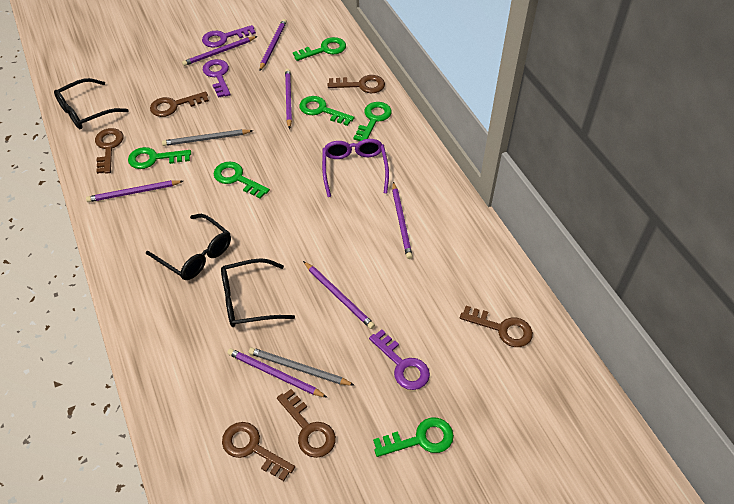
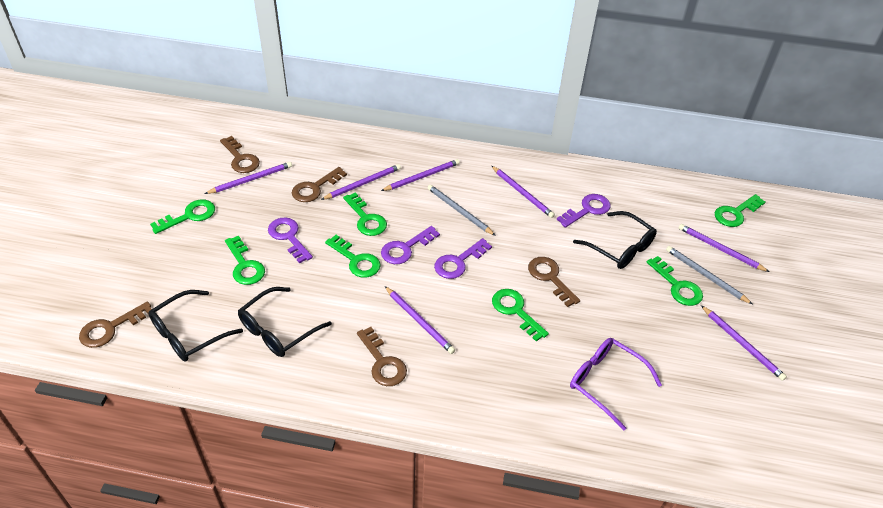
brown key: [95,128,124,174] [150,92,209,117] [222,422,295,481] [277,389,336,458] [328,75,385,93] [460,306,533,347] = 6 -> [79,302,151,348] [220,136,260,173] [292,167,347,202] [357,327,407,386] [528,257,580,307] = 5
green key: [128,147,191,169] [214,162,270,199] [293,37,346,61] [299,96,354,126] [354,102,392,141] [373,417,454,457] = 6 -> [150,199,215,234] [225,236,265,285] [325,235,381,278] [343,192,387,236] [492,289,549,341] [647,256,703,306] [715,194,765,227] = 7
purple key: [202,25,256,48] [203,59,231,98] [369,329,430,390] = 3 -> [268,217,313,263] [381,226,440,264] [434,238,492,279] [557,194,610,228] = 4

